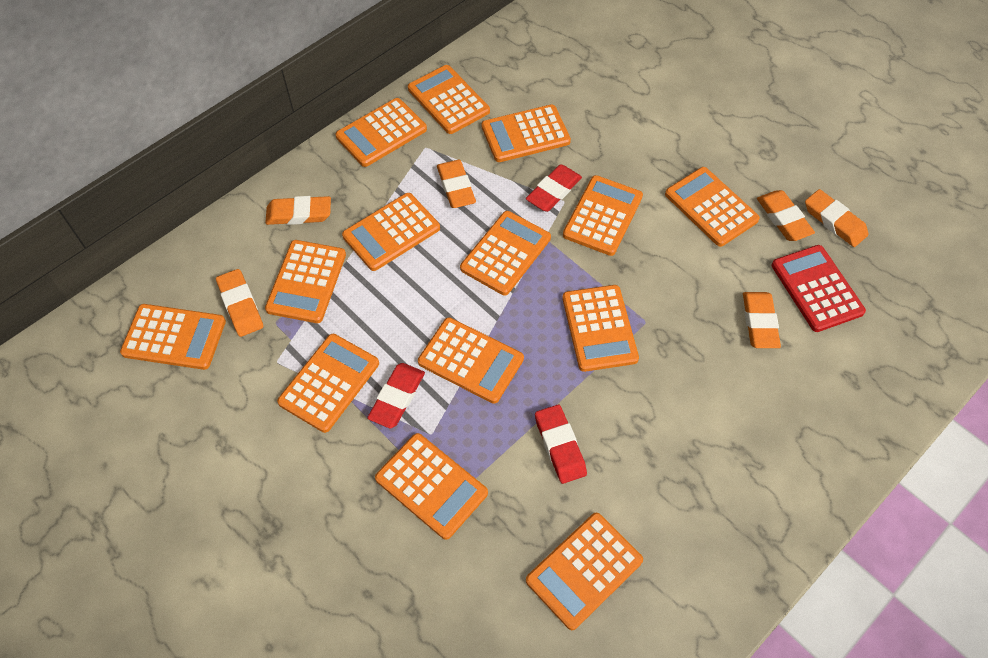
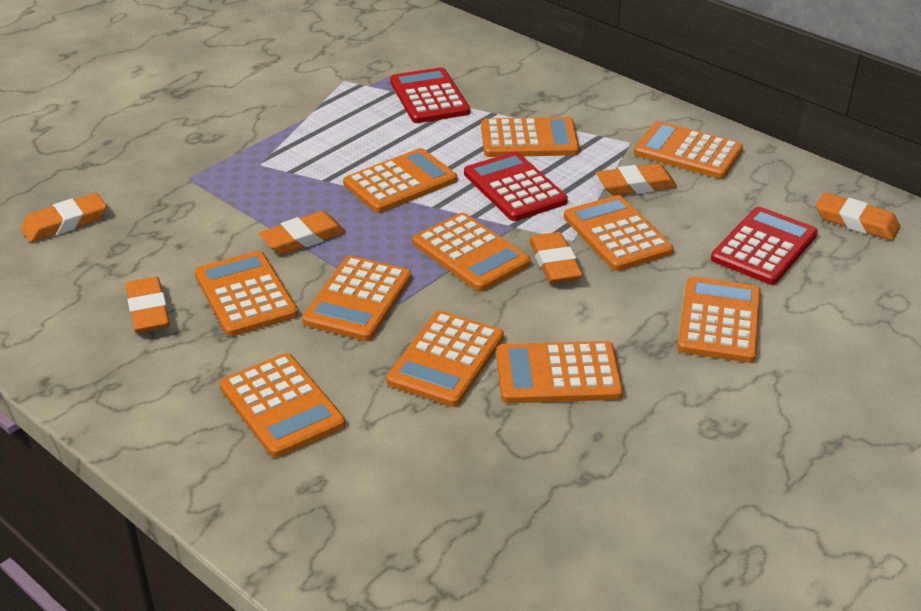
orange calculator: [120,304,226,370] [265,240,346,323] [277,334,379,433] [335,98,427,167] [342,193,440,271] [375,433,488,540] [408,65,490,134] [418,317,524,404] [460,211,551,295] [482,104,571,162] [526,513,643,630] [562,285,639,372] [563,175,643,256] [665,167,760,247] = 14 -> [195,251,298,336] [219,353,345,458] [302,256,412,341] [343,148,457,213] [386,311,504,407] [413,213,531,291] [481,117,579,157] [496,341,623,403] [564,195,673,271] [634,121,743,179] [677,277,761,363] = 11
red calculator: [771,245,866,332] = 1 -> [390,67,470,123] [464,152,568,221] [711,207,818,285] = 3
red eraser: [367,363,425,428] [526,164,582,212] [535,405,587,484] = 3 -> none = 0

